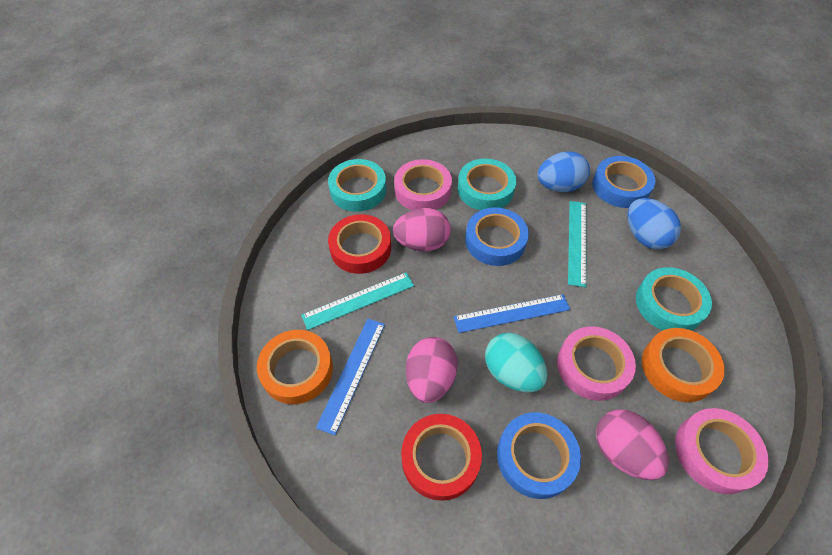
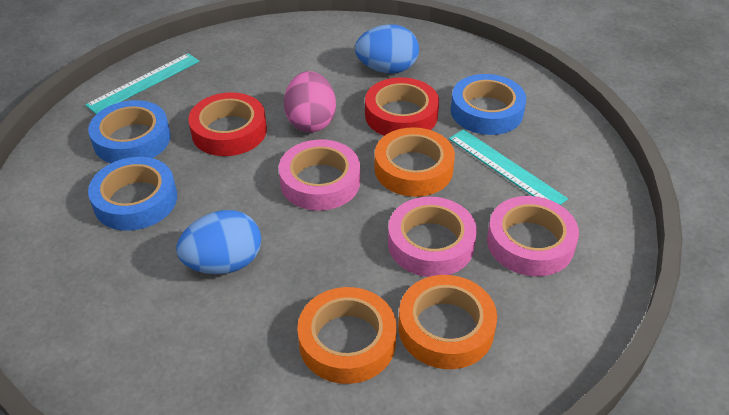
blue ruler: [316,319,385,435] [454,294,570,333] = 2 -> none = 0
orange tape: [257,330,333,404] [642,328,725,402] = 2 -> [297,287,397,384] [374,127,455,197] [398,275,497,369] = 3
pink egg: [393,208,451,251] [406,337,458,403] [596,410,669,480] = 3 -> [284,71,336,132] = 1
turquoise egg: [485,333,547,392] = 1 -> none = 0
turquoise tape: [328,159,386,212] [458,158,516,210] [636,267,712,331] = 3 -> none = 0

